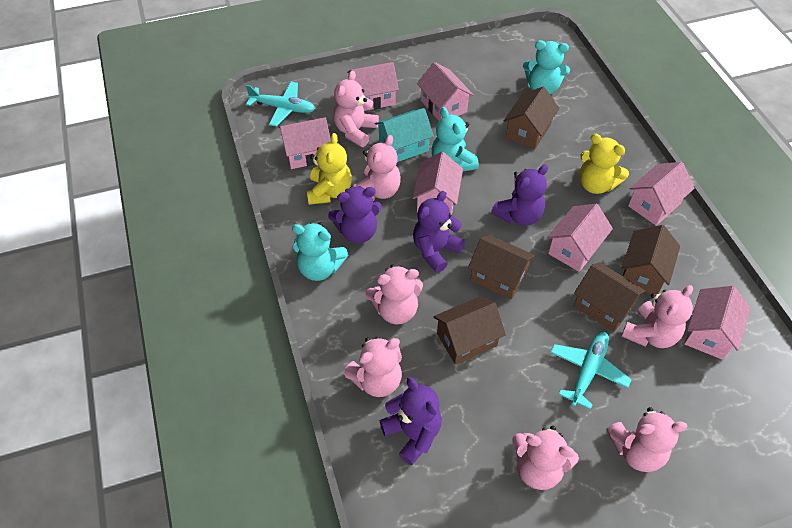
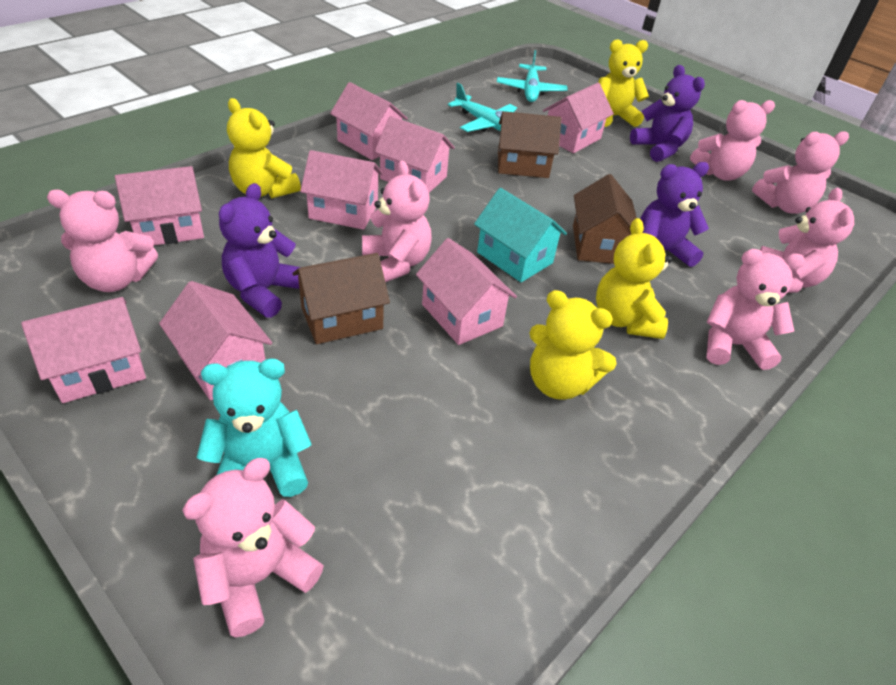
brown house: [433,296,506,365] [468,235,535,300] [504,87,559,150] [574,263,646,332] [621,225,680,295] = 5 -> [292,253,390,344] [498,111,561,178] [573,174,637,264] = 3
pink house: [279,117,331,169] [347,62,399,111] [413,152,463,215] [417,62,474,121] [547,204,613,272] [628,162,695,226] [684,286,750,360] = 7 -> [21,297,146,403] [115,166,204,245] [159,281,272,401] [300,150,383,230] [330,82,408,160] [374,116,455,193] [416,238,517,345] [543,83,614,153] = 8
purple teddy bear: [328,186,382,243] [379,377,442,465] [413,191,465,273] [491,165,548,226] = 4 -> [219,183,301,318] [630,65,705,162] [640,162,709,267] = 3
turquoise teddy bear: [292,223,348,281] [431,107,479,172] [523,40,570,94] = 3 -> [197,359,312,497] = 1
yellow teddy bear: [307,133,352,205] [579,134,629,194] = 2 -> [227,98,301,199] [529,290,617,400] [596,218,672,339] [598,39,649,127] = 4

